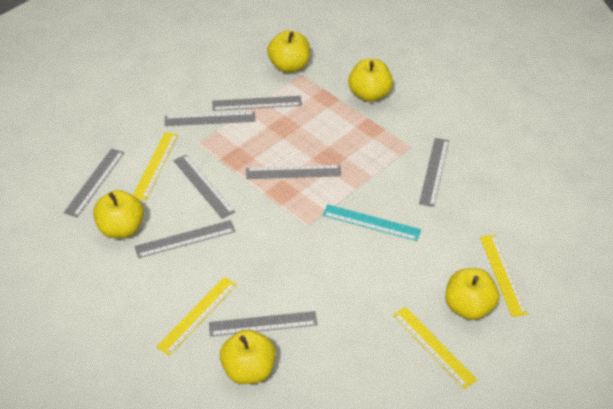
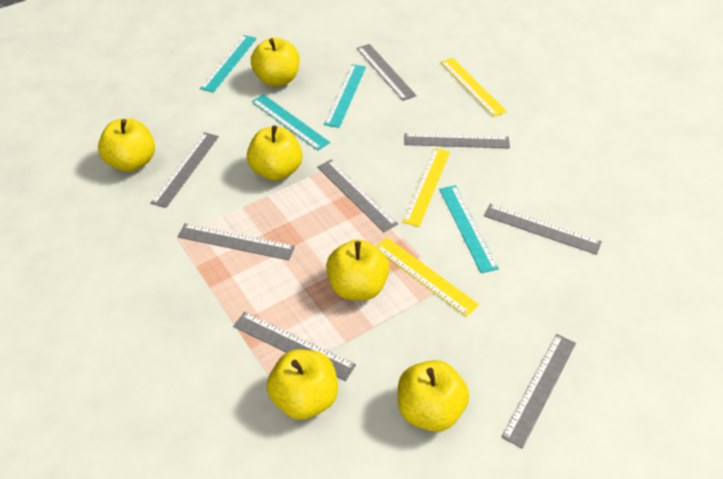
turquoise ruler: [322,204,421,241] = 1 -> [200,35,257,92] [251,94,330,150] [324,64,366,128] [439,185,499,273] = 4
yellow apple: [93,190,144,238] [220,329,276,384] [267,30,310,73] [348,59,393,102] [445,268,499,320] = 5 -> [98,118,155,172] [247,125,302,181] [251,38,299,86] [267,349,338,420] [326,239,390,301] [398,360,469,432] = 6
yellow ruler: [133,132,178,200] [156,277,237,356] [393,307,477,389] [480,234,528,317] = 4 -> [375,237,479,317] [402,148,450,227] [440,58,507,117] = 3

